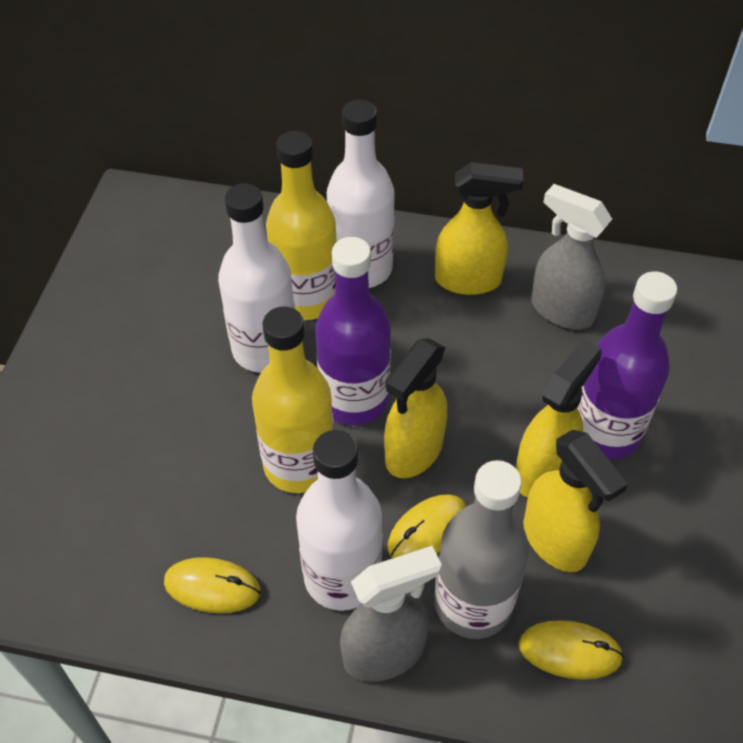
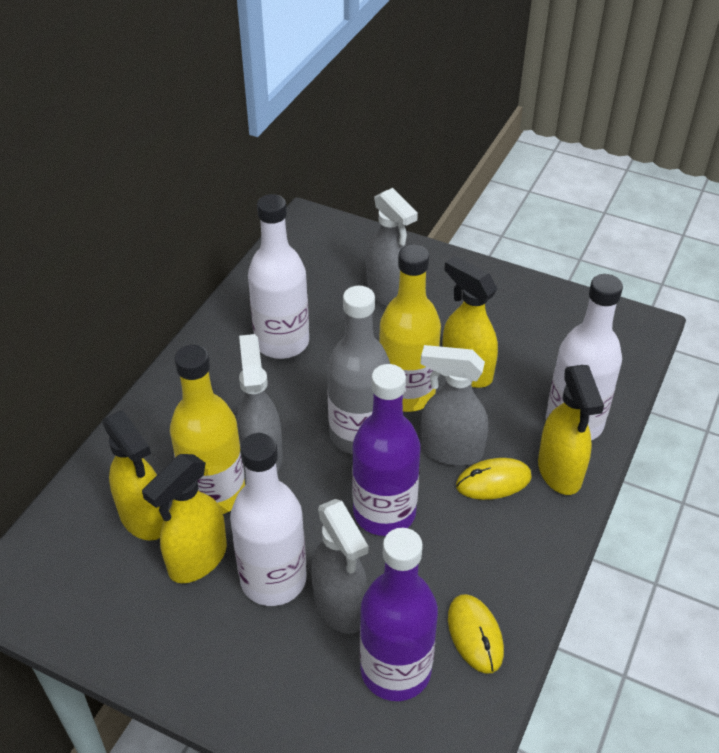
grey spray bottle: [340,546,442,682] [531,184,612,329] = 2 -> [236,334,283,472] [311,499,368,634] [366,188,418,307] [420,345,488,466] = 4
yellow mouse: [164,557,261,613] [388,494,466,558] [519,620,624,680] = 3 -> [448,594,504,674] [456,458,532,500] = 2

